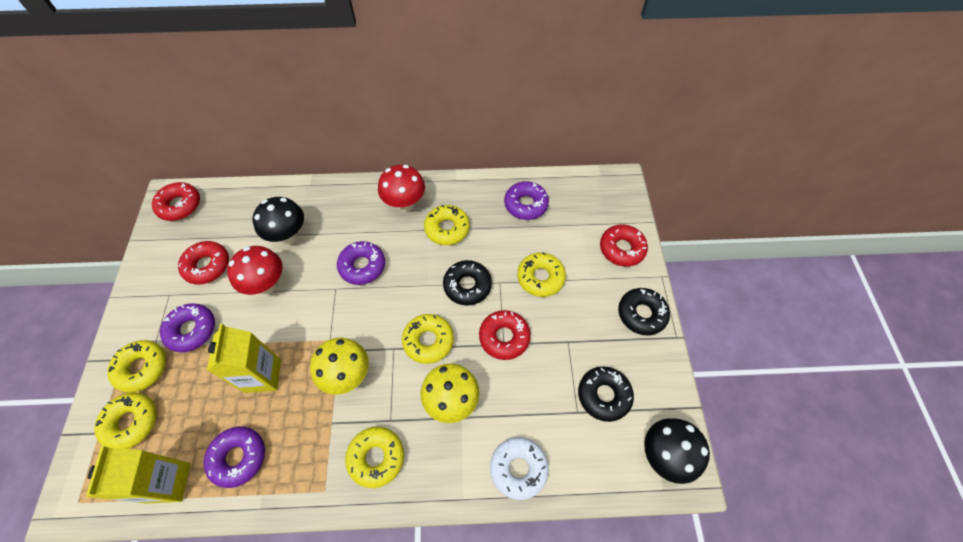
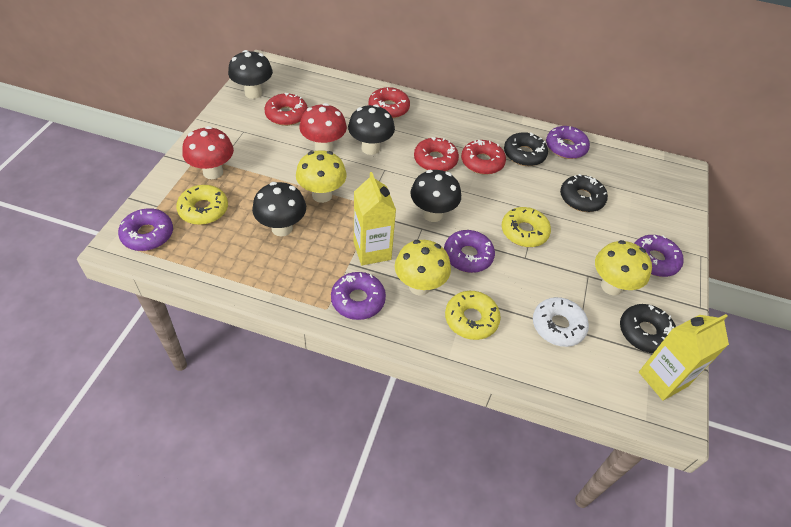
black mushroom: [253,197,304,244] [644,418,710,484] = 2 -> [228,50,273,99] [252,182,306,236] [348,104,395,155] [410,170,461,222] = 4
purple donut: [160,303,215,353] [204,426,265,488] [337,241,385,285] [504,181,549,220] = 4 -> [118,208,173,251] [331,272,386,320] [444,230,495,273] [546,126,590,159] [634,235,684,277] = 5
yellow donut: [95,393,157,449] [107,340,166,393] [345,427,404,488] [402,314,454,364] [424,205,470,245] [517,252,566,297] = 6 -> [176,185,228,225] [445,291,501,340] [502,207,551,247] = 3
yellow mushroom: [310,338,369,395] [421,364,479,423] = 2 -> [296,150,347,203] [395,240,451,296] [595,240,652,295] = 3

